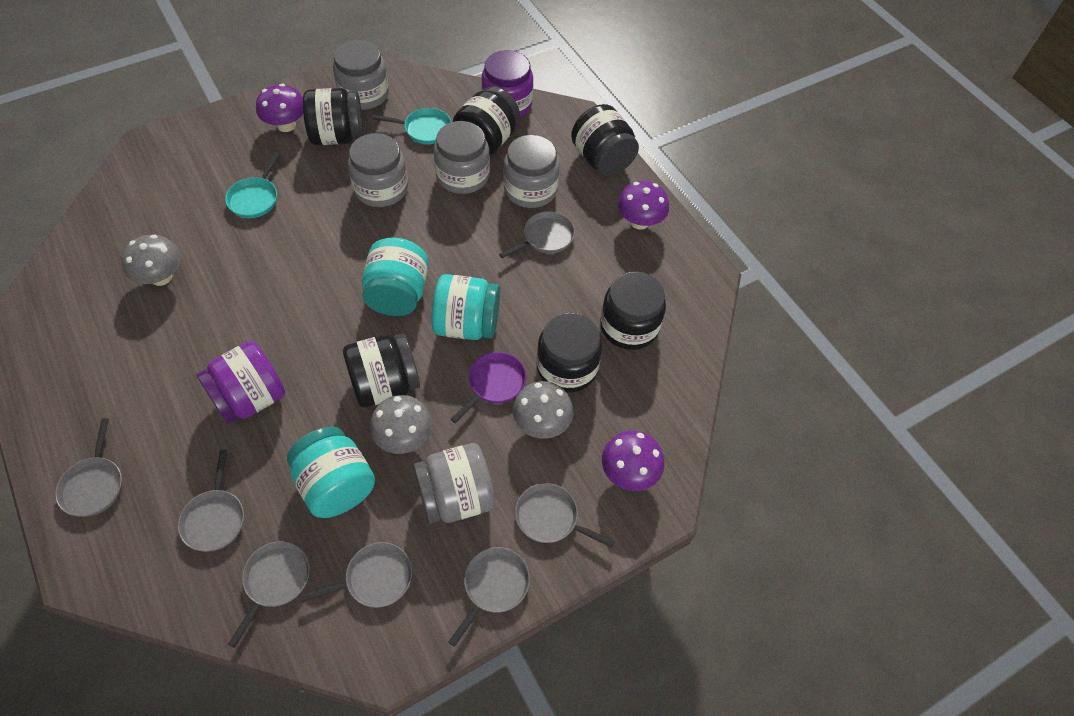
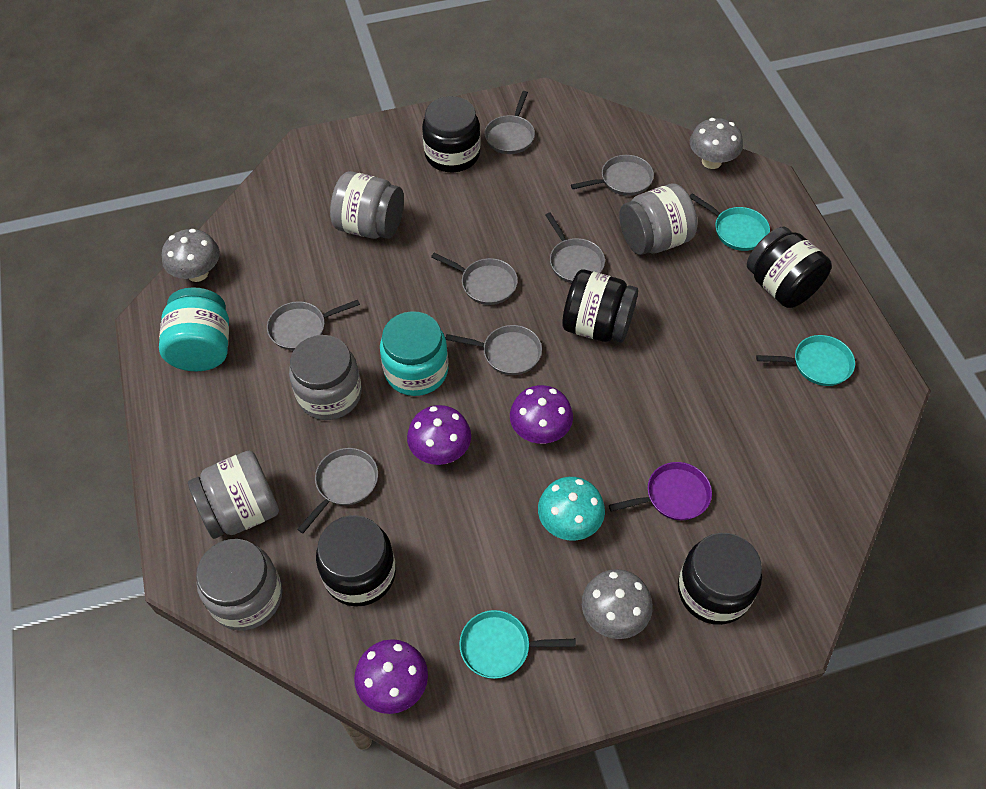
black jar: [303,88,363,145] [343,333,420,408] [453,86,520,155] [537,312,602,393] [571,104,639,176] [600,272,666,350] = 6 -> [316,515,396,607] [422,96,481,172] [562,270,638,342] [678,533,762,625] [747,226,832,308] = 5
purple jar: [196,341,285,424] [481,50,533,117] = 2 -> none = 0
turquoise jar: [287,427,375,518] [362,237,429,316] [432,274,500,340] = 3 -> [159,287,229,371] [380,311,448,396] = 2
turquoise mushroom: none = 0 -> [538,477,605,541] = 1
turquoise pan: [225,152,280,218] [373,108,451,144] = 2 -> [459,610,576,679] [690,193,770,251] [756,335,855,386] = 3

